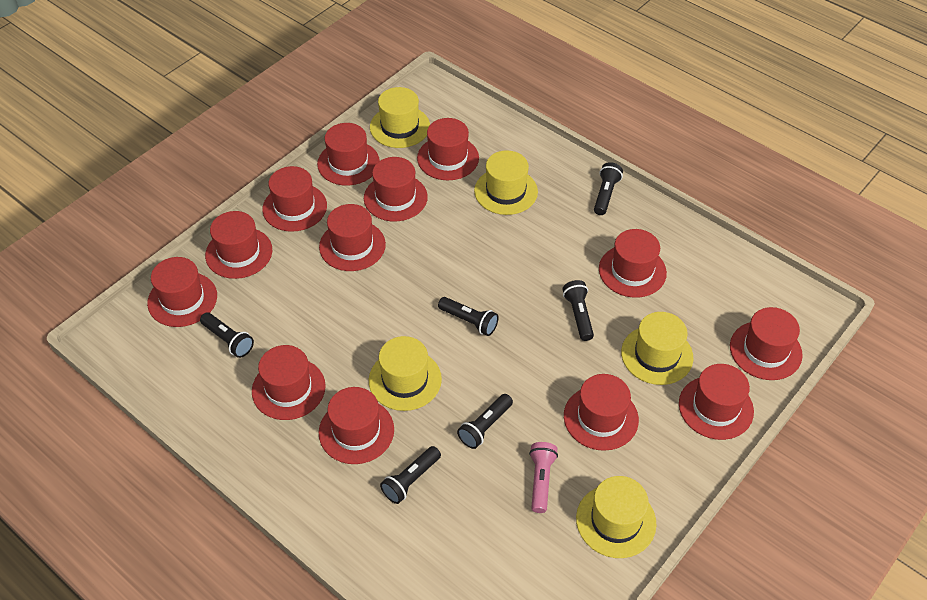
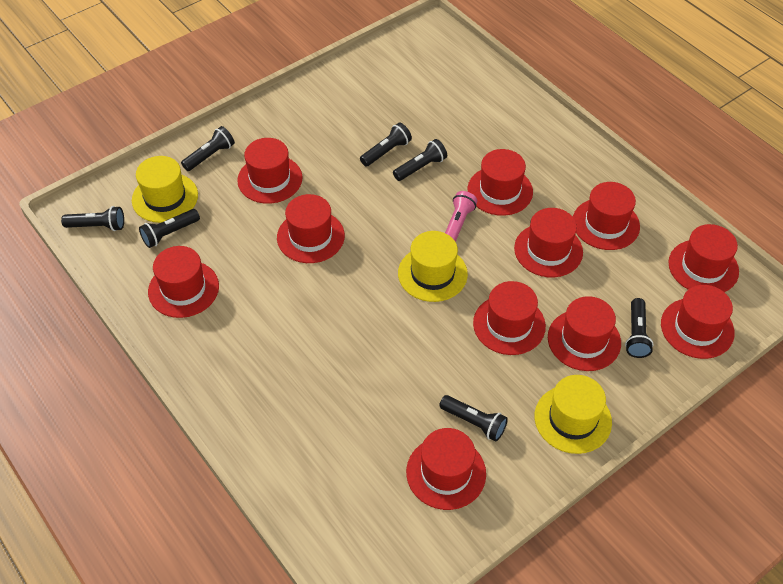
black flashlight: [200,312,254,358] [380,446,441,504] [438,297,499,336] [457,394,513,449] [563,280,594,341] [594,162,623,215] = 6 -> [61,206,124,231] [139,209,200,248] [181,126,235,171] [360,123,412,166] [393,139,447,181] [439,395,508,442] [625,298,654,358] = 7
red hat: [147,257,217,327] [205,211,272,279] [252,345,326,420] [262,166,327,232] [317,123,380,186] [319,204,386,271] [319,387,394,464] [364,157,428,221] [417,118,479,180] [564,374,639,451] [599,229,667,298] [679,364,754,440] [730,307,803,380] = 13 -> [148,246,219,318] [237,138,303,204] [277,194,345,263] [406,428,486,510] [468,149,533,216] [473,281,546,355] [514,208,583,277] [548,296,621,371] [573,182,640,250] [661,285,735,359] [669,224,739,292] = 11
yellow hat: [369,336,442,411] [370,87,430,148] [474,150,538,215] [576,476,656,558] [621,312,694,385] = 5 -> [132,156,198,223] [398,231,468,302] [535,375,612,454] = 3

